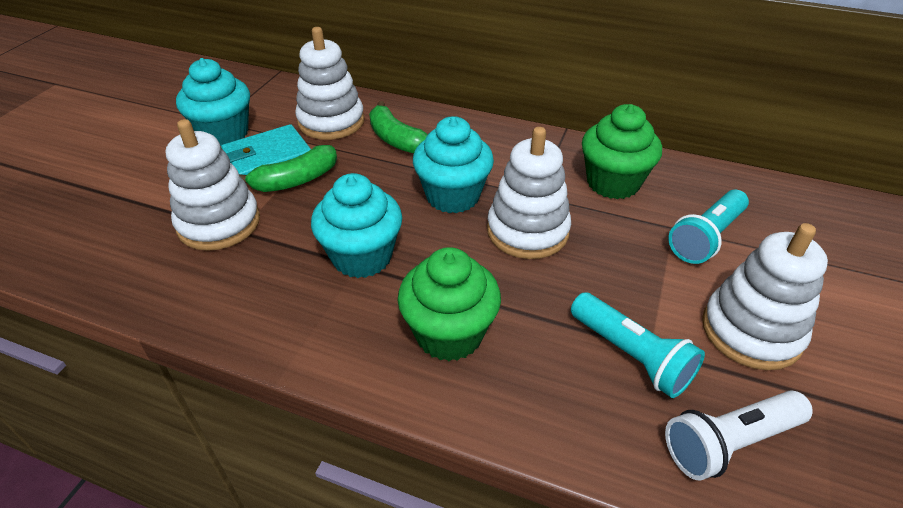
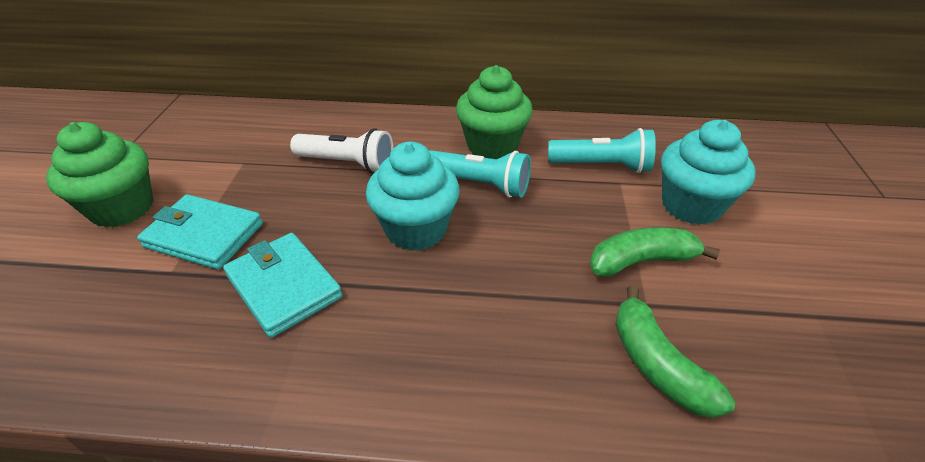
turquoise cupcake: [176,58,250,146] [311,173,402,278] [413,116,494,213] = 3 -> [366,141,460,251] [661,120,756,225] = 2
turquoise wallet: [221,124,311,175] = 1 -> [137,194,263,270] [223,233,343,338] = 2
white stacking toy: [166,119,260,251] [295,27,365,140] [487,127,571,259] [702,223,828,370] = 4 -> none = 0

